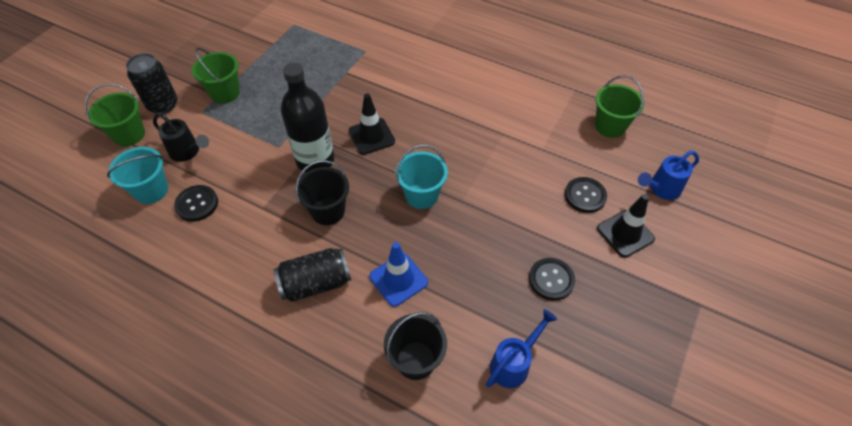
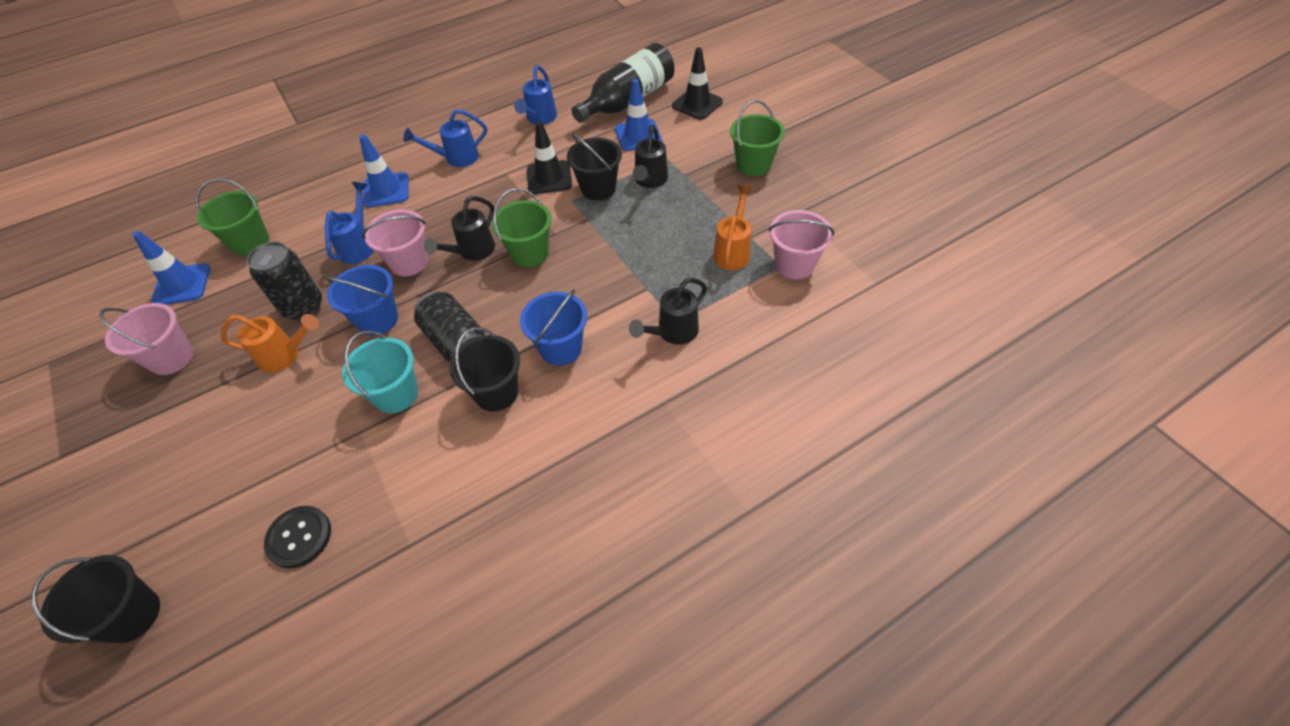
black bucket: [295,160,349,225] [384,312,447,380] = 2 -> [31,555,160,643] [449,327,520,412] [567,134,622,200] = 3
black button: [174,185,218,222] [529,258,575,300] [565,177,607,213] = 3 -> [264,506,331,568] = 1
black watering can: [153,113,209,162] = 1 -> [424,196,495,261] [629,278,707,345] [633,125,668,188] = 3
blue bucket: none = 0 -> [324,265,398,336] [520,289,587,366] = 2
blue traffic cone: [370,242,428,307] = 1 -> [132,231,210,305] [359,135,409,207] [615,79,662,151] = 3
blue watering can: [486,309,557,388] [638,151,699,200] = 2 -> [324,182,374,264] [403,109,487,167] [514,65,557,124] = 3
orange watering can: none = 0 -> [221,314,319,373] [713,185,753,270] = 2
pink bucket: none = 0 -> [99,303,194,375] [362,209,428,277] [768,210,834,279] = 3
turquoise bucket: [107,147,168,204] [395,144,448,209] = 2 -> [342,331,418,413] = 1

